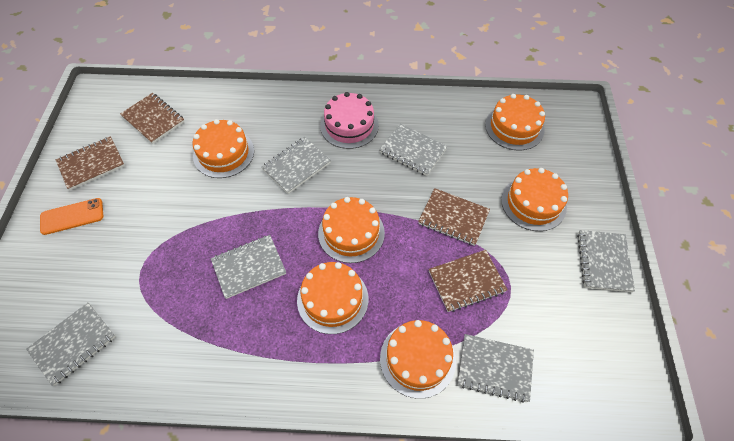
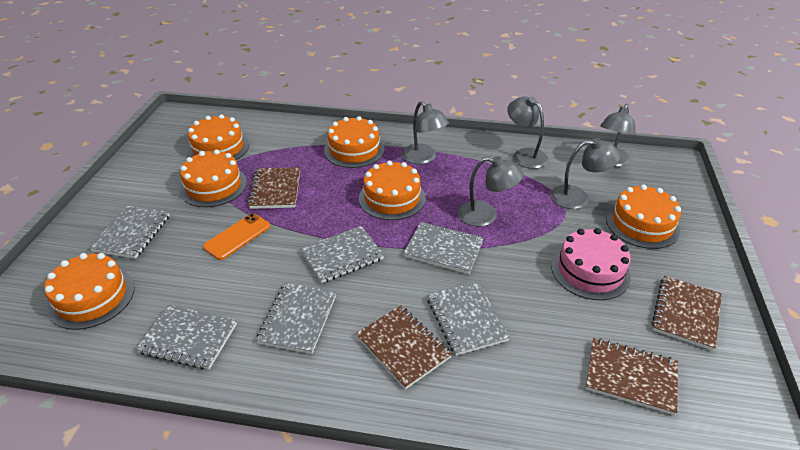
grey lamp: none = 0 -> [402,101,449,164] [458,156,523,227] [507,96,549,169] [550,138,620,209] [600,104,636,167] = 5

